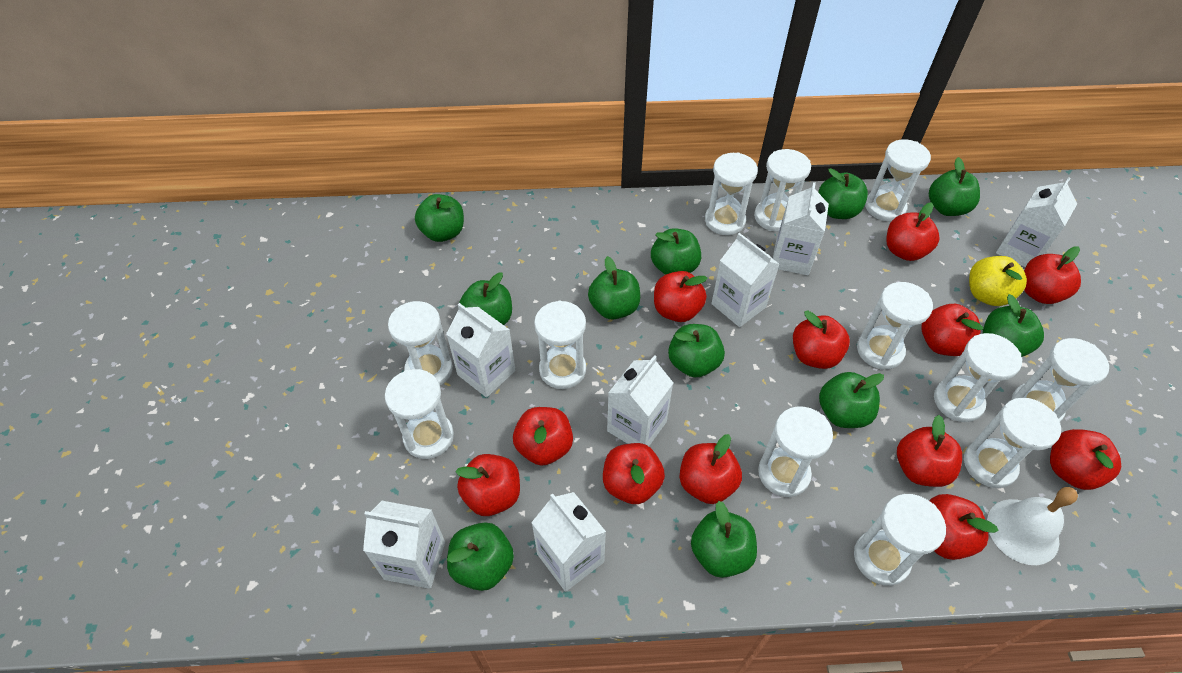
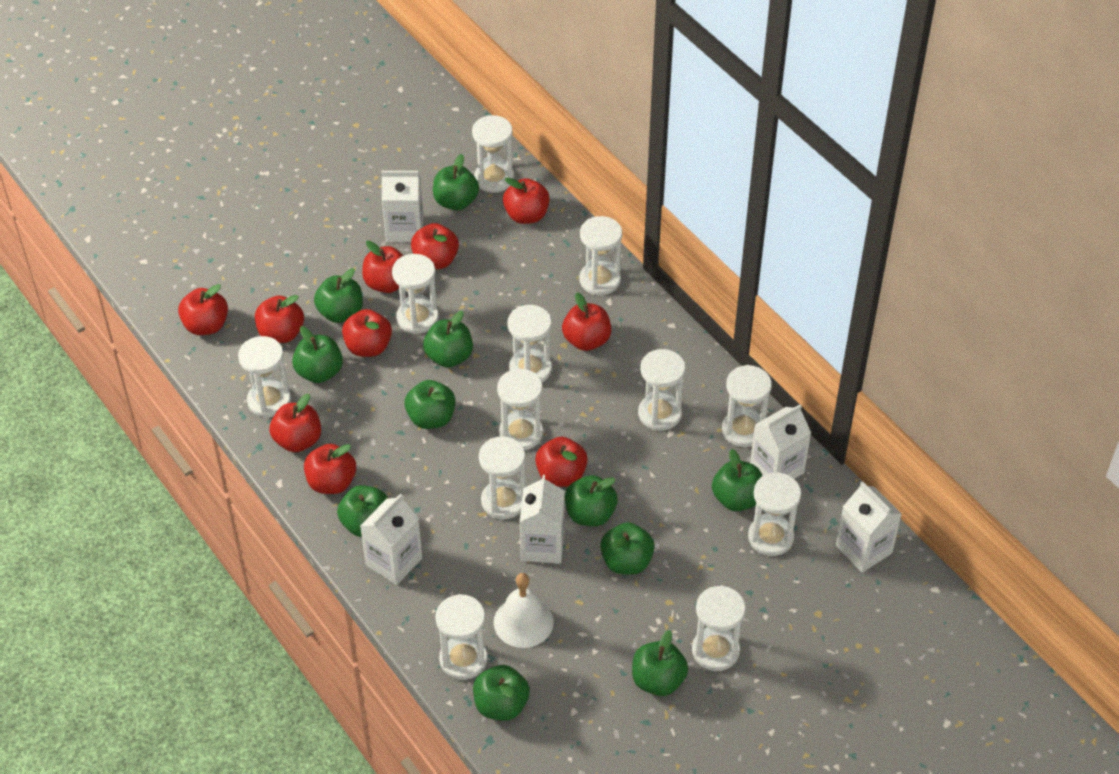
red apple: [455,454,520,516] [513,407,573,466] [603,443,665,504] [654,271,708,322] [679,434,742,504] [793,311,850,369] [886,202,939,261] [897,415,962,487] [921,304,983,356] [929,494,999,560] [1024,246,1081,304] [1050,429,1121,490] = 12 -> [178,284,228,335] [255,295,304,343] [270,394,321,452] [304,444,356,494] [342,309,392,357] [362,240,404,293] [411,223,459,269] [503,177,550,224] [535,437,588,487] [562,292,611,351] = 10
white carton: [363,501,445,589] [446,303,516,397] [531,492,606,592] [607,355,673,446] [711,233,780,327] [773,182,829,275] [996,177,1077,267] = 7 -> [360,494,422,585] [381,171,424,242] [520,475,565,564] [750,404,811,479] [836,481,901,573] = 5
yellow apple: [969,256,1027,306] = 1 -> none = 0

